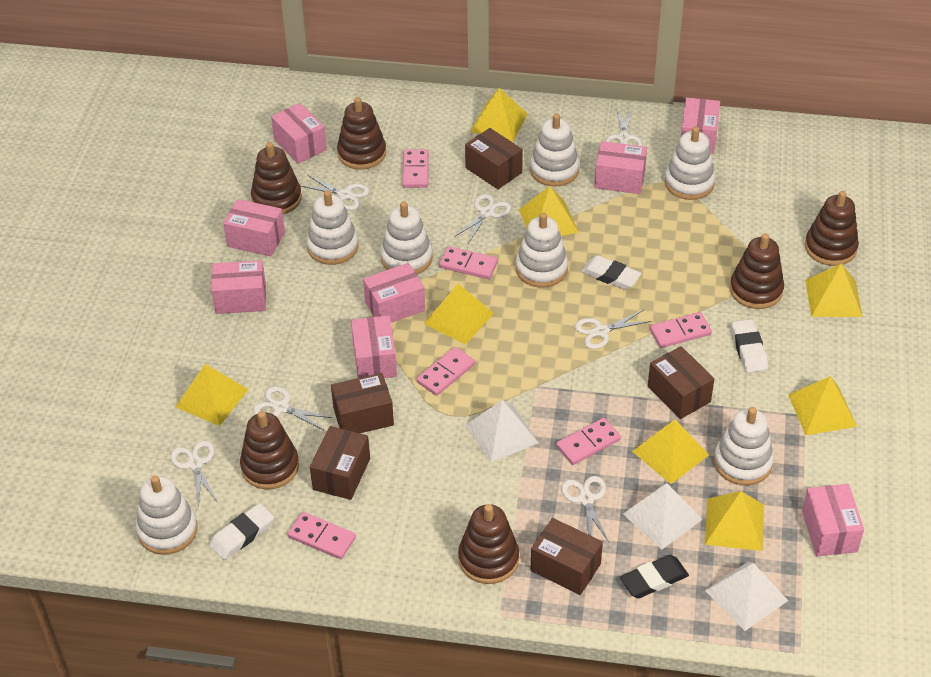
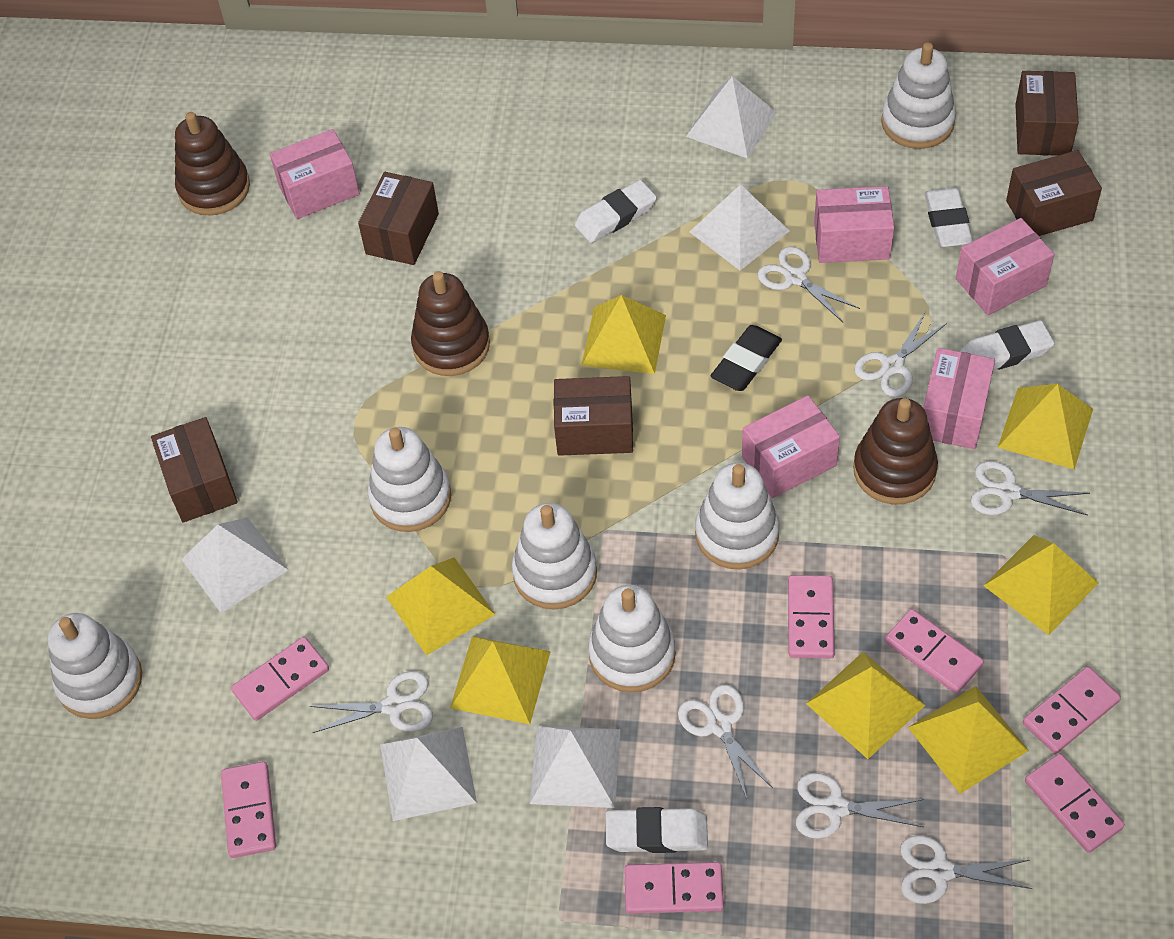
brown stacking toy: [240,411,299,489] [251,142,302,215] [337,97,386,170] [458,504,519,584] [730,233,784,309] [805,191,859,266] = 6 -> [175,112,250,216] [411,271,490,376] [853,398,938,504] = 3
pink box: [211,260,266,314] [223,199,285,256] [271,103,327,164] [351,315,397,378] [363,263,425,323] [594,141,647,194] [681,97,720,154] [802,484,864,556] = 8 -> [270,129,360,219] [742,395,840,498] [814,186,894,263] [923,348,995,449] [956,218,1054,315] = 5
pink domino: [288,512,356,559] [402,149,429,188] [416,347,475,396] [439,246,498,279] [556,418,621,465] [650,312,712,348] = 6 -> [221,761,276,858] [231,637,329,721] [624,862,724,914] [788,575,835,659] [885,609,984,694] [1023,666,1121,754] [1025,753,1125,853] = 7
white eraser: [209,503,274,560] [581,255,641,290] [731,319,768,373] = 3 -> [574,180,657,243] [606,807,708,853] [924,188,973,247] [960,320,1055,370] = 4
white pyramid: [466,400,538,463] [623,483,703,550] [705,561,788,631] = 3 -> [181,518,288,613] [380,727,477,821] [530,726,621,808] [686,76,777,159] [690,184,790,271] = 5
white stacking toy: [136,475,198,555] [306,190,359,265] [380,202,433,274] [516,212,568,288] [530,113,580,187] [665,126,715,200] [714,407,774,486] = 7 -> [48,613,142,719] [368,427,451,532] [512,503,597,610] [588,585,676,693] [695,463,780,569] [881,43,956,149] = 6
yellow pyramid: [175,364,249,426] [424,284,494,345] [470,88,528,142] [519,186,579,236] [632,419,709,484] [705,491,764,551] [788,376,857,435] [805,263,862,317] = 8 -> [386,557,496,655] [450,636,551,724] [581,295,666,374] [806,652,926,759] [908,686,1029,794] [983,535,1099,635] [998,384,1093,469] = 7

